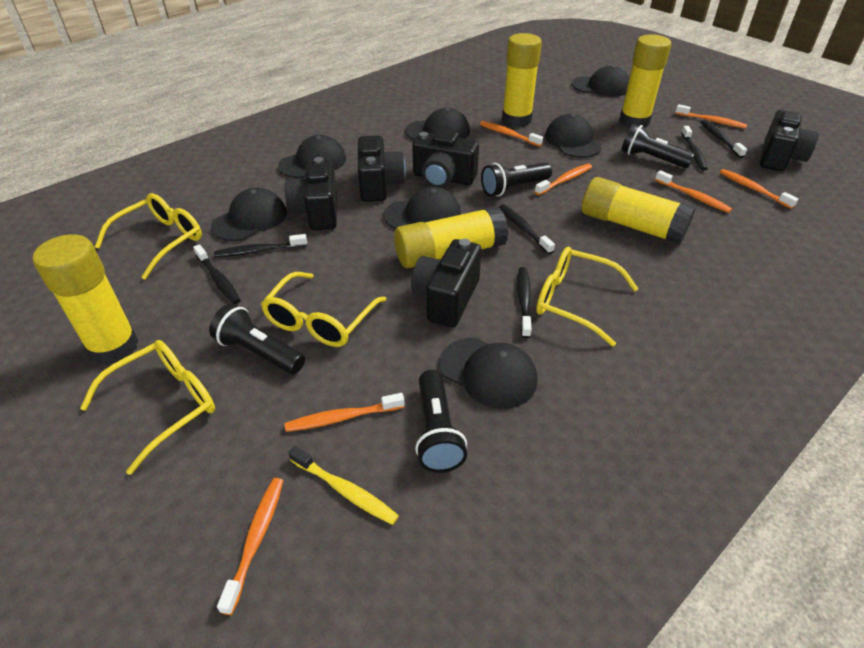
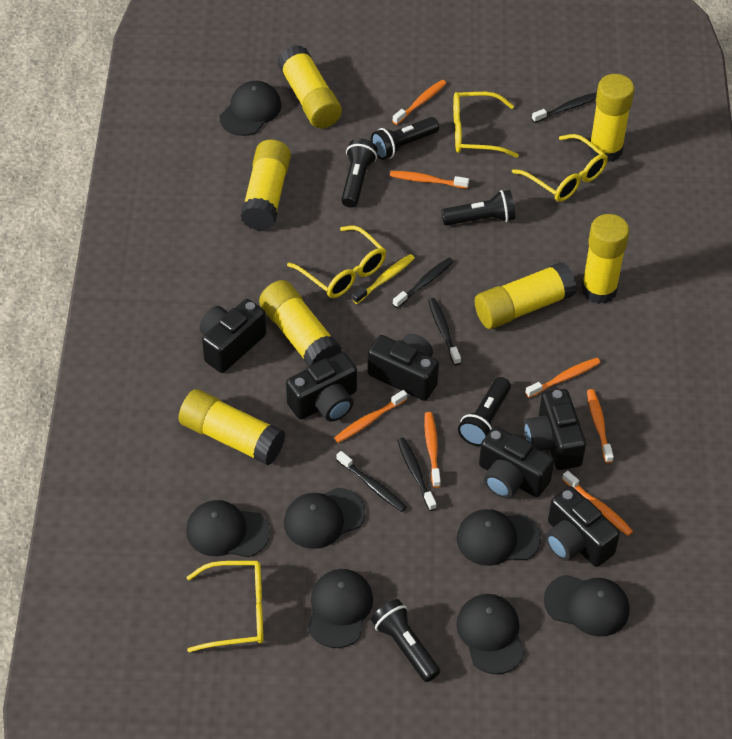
black camera: [285,157,337,230] [358,135,406,202] [411,239,482,327] [412,129,479,188] [760,110,819,171] = 5 -> [200,299,266,373] [286,352,357,421] [367,334,439,401] [479,426,554,498] [524,389,586,470] [546,486,620,567] = 6
black flashlight: [209,304,305,374] [415,370,467,473] [481,162,552,196] [621,124,695,168] = 4 -> [341,138,378,208] [371,117,439,160] [371,599,440,682] [441,190,515,226] [458,377,511,446] = 5
black toothbrush: [193,244,241,304] [214,234,307,257] [499,204,555,254] [517,267,532,338] [681,126,708,171] [701,120,747,158] = 6 -> [337,451,406,512] [393,258,454,308] [397,437,437,511] [428,298,461,365] [532,92,597,123] = 5
yellow glue stick: [33,234,139,365] [394,206,509,268] [502,33,542,127] [582,177,696,245] [620,34,671,128] = 5 -> [178,389,286,466] [240,139,291,231] [259,280,342,366] [278,45,342,128] [475,262,577,329] [581,214,629,304] [589,74,634,162] = 7

